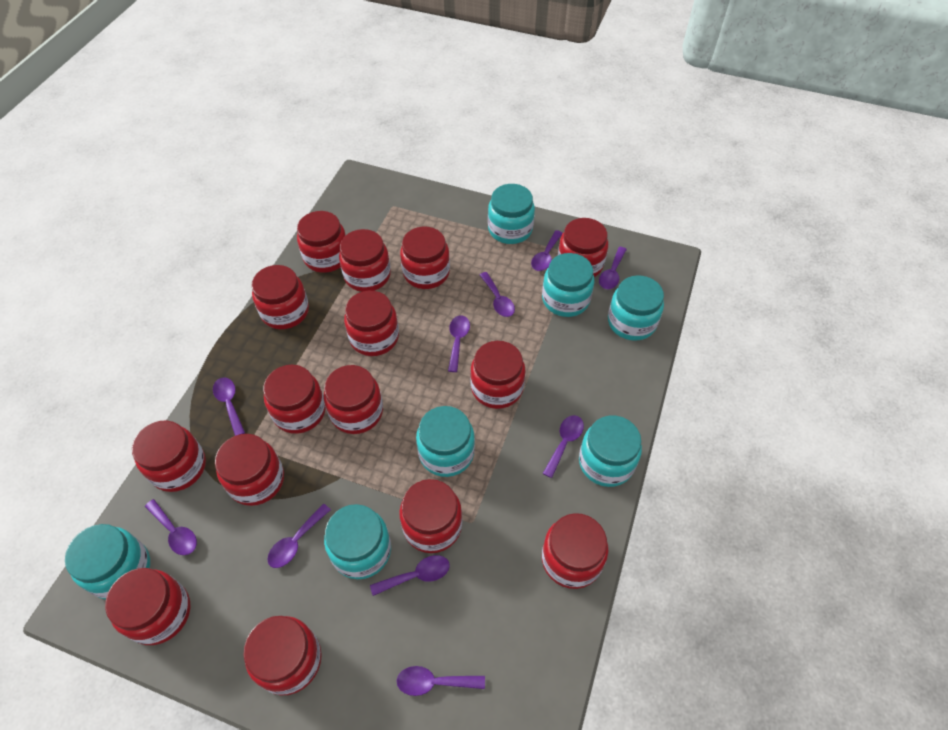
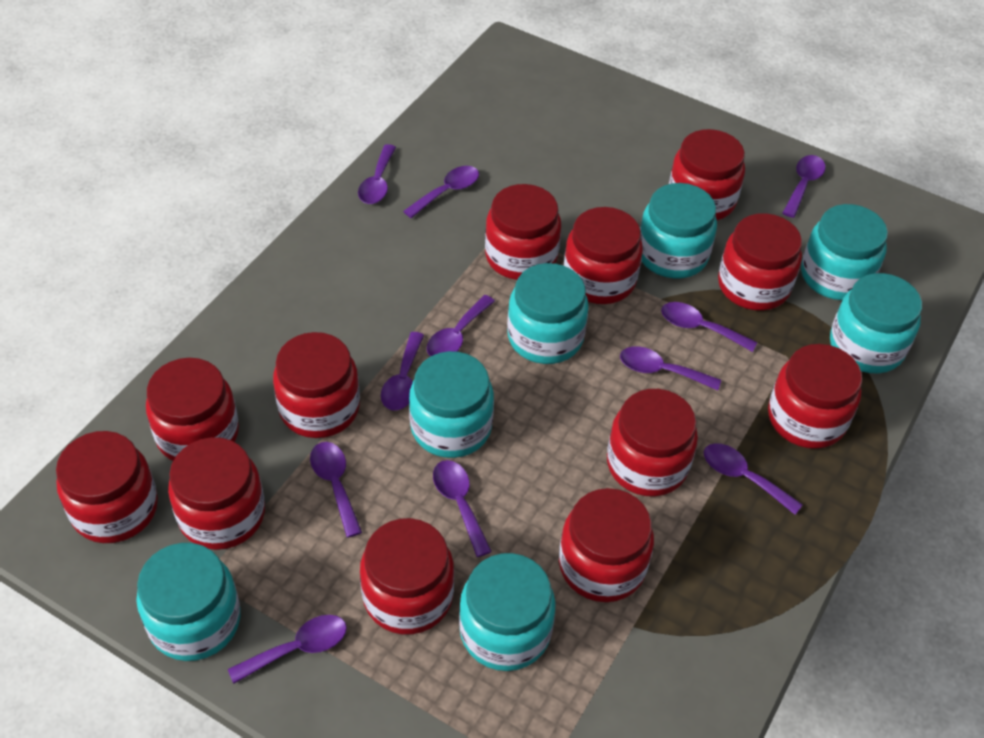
purple spoon: [145,499,197,555] [213,377,245,436] [267,504,331,568] [370,555,450,596] [397,666,485,696] [448,315,470,372] [480,272,515,317] [531,230,563,271] [543,415,584,478] [599,247,627,289] = 10 -> [228,615,347,684] [310,442,362,537] [358,144,396,204] [381,332,424,410] [403,166,479,218] [427,295,495,357] [433,460,492,557] [620,346,721,390] [661,302,757,352] [704,443,803,515] [783,155,826,218] = 11
red jar: [105,568,190,645] [132,420,206,492] [215,434,284,506] [243,616,322,695] [251,265,309,329] [263,365,326,434] [297,211,346,273] [324,365,383,434] [339,229,391,292] [344,291,399,356] [399,479,462,553] [400,227,450,289] [470,341,525,409] [542,513,608,589] [558,218,608,277] = 15 -> [56,431,158,543] [146,358,239,461] [168,437,265,550] [273,332,360,438] [360,518,454,634] [485,184,561,280] [559,488,654,602] [564,207,643,304] [607,389,698,496] [669,129,745,220] [718,213,802,311] [768,344,862,449] = 12

